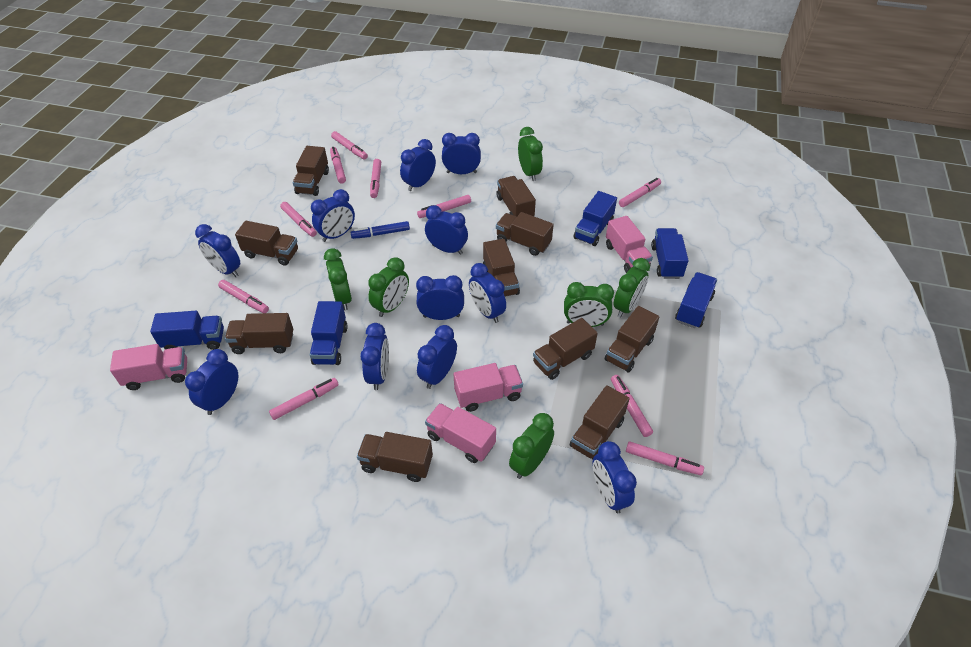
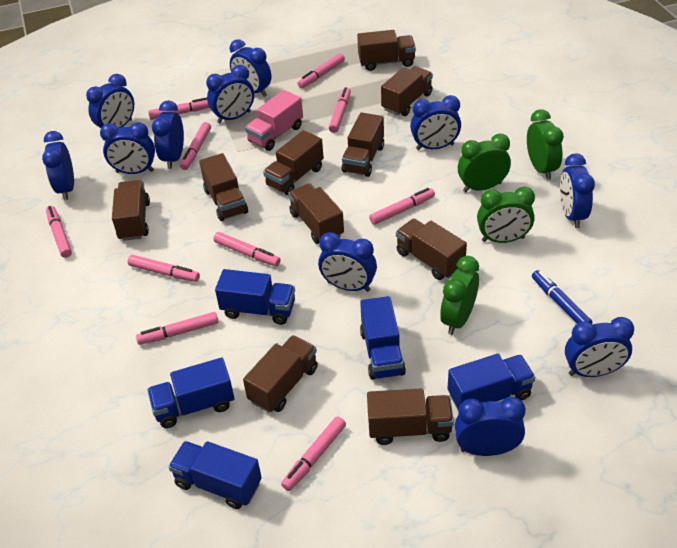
green clock: [324,248,352,310] [368,257,409,317] [509,413,554,479] [518,127,543,181] [564,282,614,327] [614,258,650,318] = 6 -> [440,256,479,335] [458,134,511,192] [477,187,535,243] [527,109,564,180] = 4
pink truck: [110,344,187,390] [425,403,496,463] [453,363,523,412] [606,216,653,273] = 4 -> [245,90,303,151] = 1

